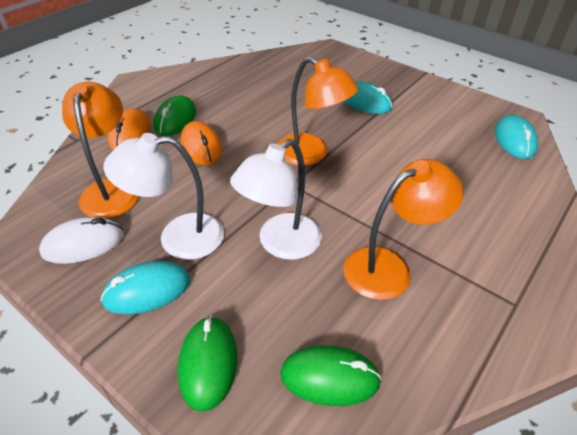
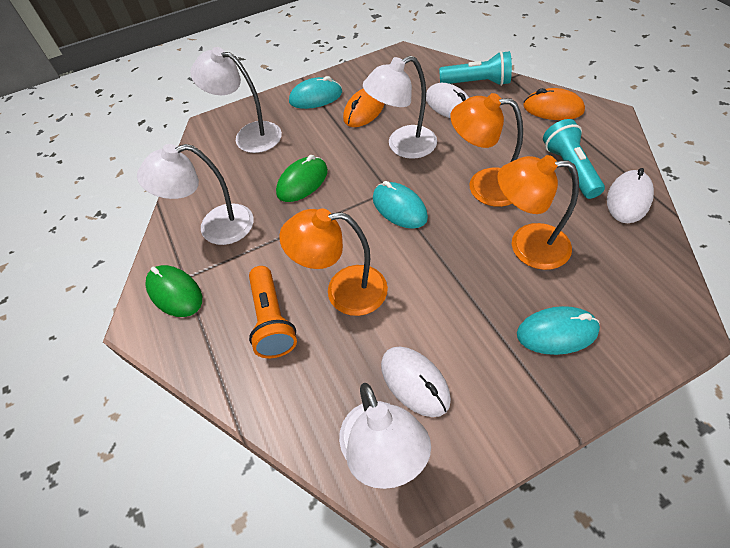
green mouse: [153,95,196,136] [177,316,237,412] [280,345,382,406] = 3 -> [145,265,202,317] [276,155,328,202] = 2
orange flashlight: none = 0 -> [249,266,297,358] = 1
turquoise flashlight: none = 0 -> [439,51,512,86] [543,119,605,199] = 2
white lamp: [104,133,224,260] [230,139,322,260] = 2 -> [137,144,254,245] [190,47,282,153] [339,383,431,489] [363,56,437,159] = 4
white mouse: [39,217,124,264] = 1 -> [381,347,451,417] [426,83,469,118] [607,168,654,223] = 3

